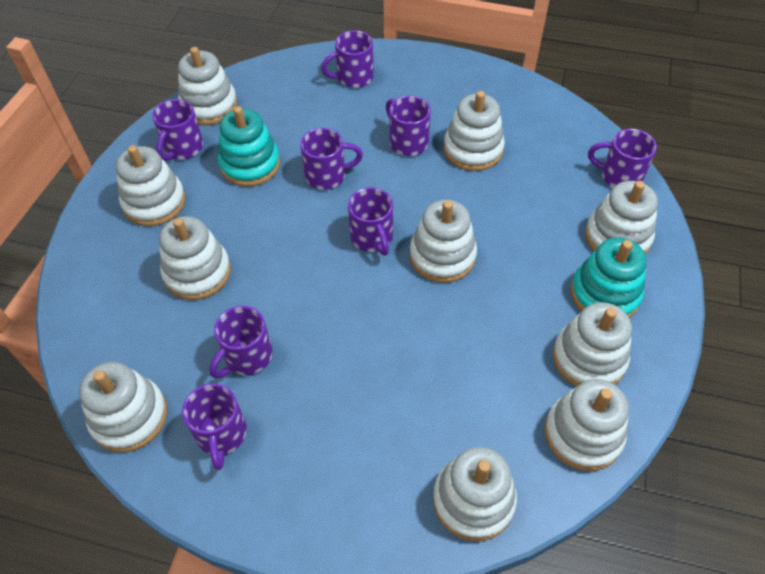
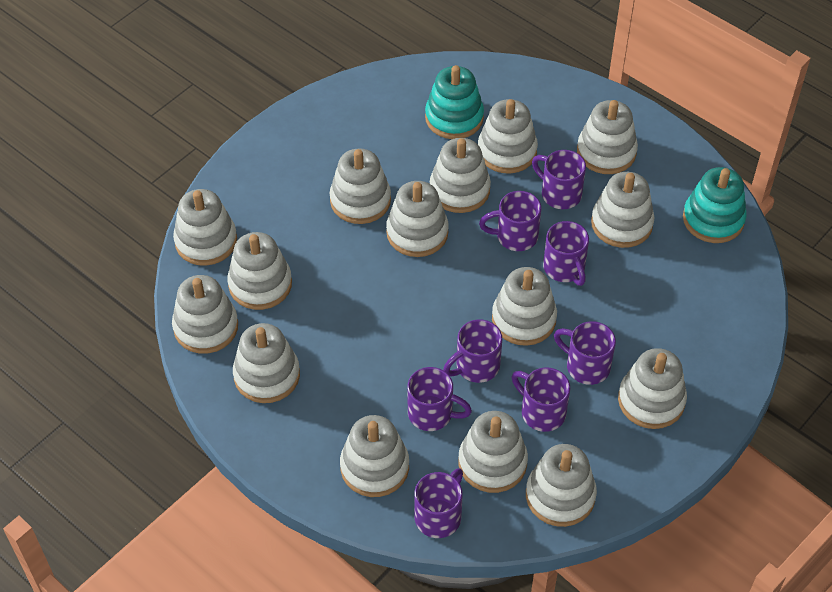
white stacking toy: [79,362,167,452] [116,145,186,226] [159,216,231,300] [178,47,238,125] [410,200,477,283] [433,447,517,541] [444,91,505,171] [545,379,629,471] [553,302,632,386] [585,181,658,255] = 10 -> [172,275,238,354] [173,189,237,266] [227,232,292,310] [233,323,300,403] [330,148,391,224] [340,415,409,497] [386,181,448,257] [430,138,491,213] [459,411,528,493] [478,99,538,174] [492,267,557,346] [526,444,597,527] [577,100,638,174] [591,172,654,248] [618,348,687,429] = 15

